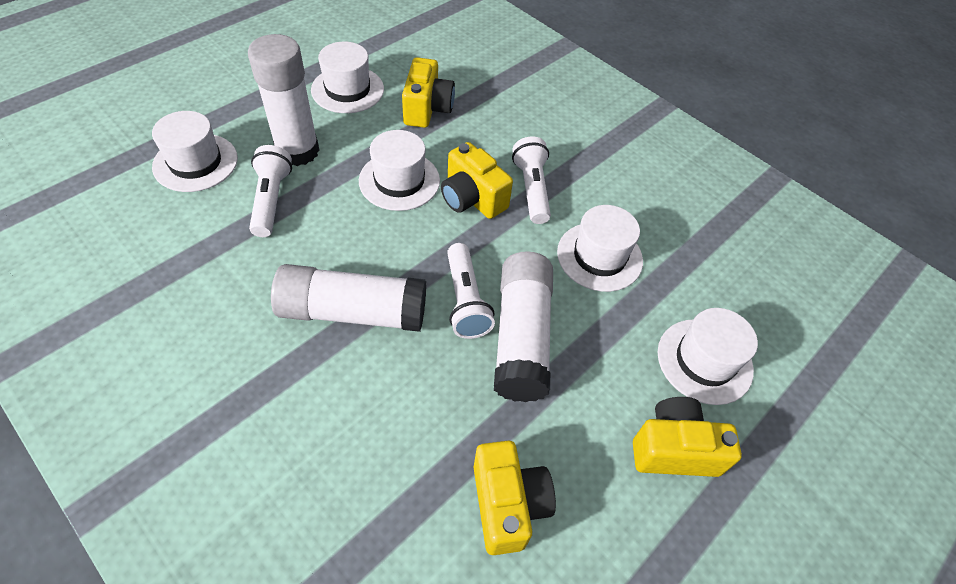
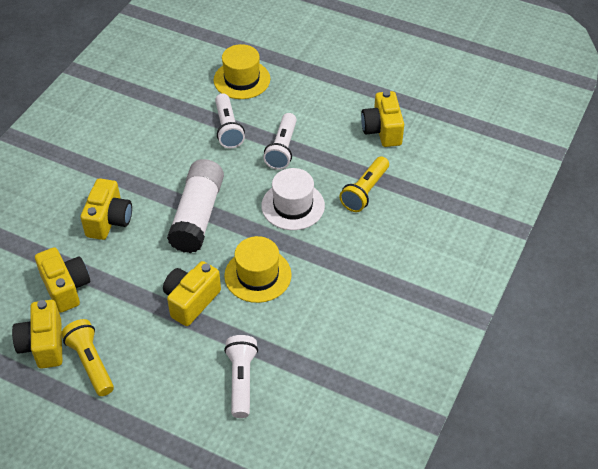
white glue stick: [248,34,319,166] [271,264,426,332] [494,251,553,402] = 3 -> [167,159,224,253] = 1
white hat: [152,111,238,192] [311,42,384,113] [359,130,440,211] [557,205,643,292] [658,308,758,405] = 5 -> [261,168,325,230] = 1
yellow camera: [402,57,455,128] [441,142,513,219] [473,441,556,555] [633,397,742,477] = 4 -> [12,300,62,369] [35,247,90,313] [80,178,132,240] [163,261,221,326] [361,90,404,147] = 5
yellow flashlight: none = 0 -> [61,319,114,396] [339,156,389,212] = 2
yellow hat: none = 0 -> [214,44,270,99] [224,236,292,303] = 2

